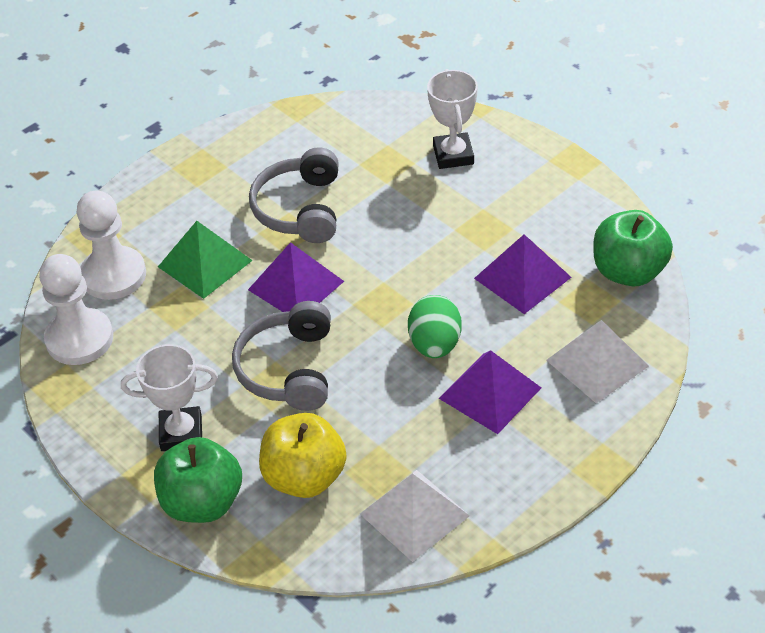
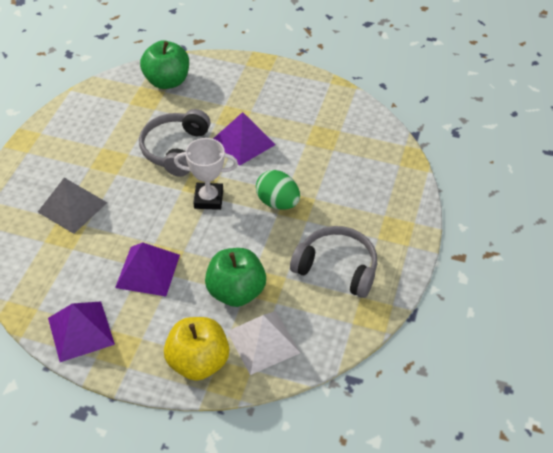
green pyramid: [158,221,253,299] = 1 -> none = 0
grey pyramid: none = 0 -> [38,178,107,234] = 1
white pawn: [39,254,113,365] [77,190,146,300] = 2 -> none = 0
white pyramid: [360,470,470,562] [546,320,649,403] = 2 -> [227,311,300,375] = 1
white trophy: [121,344,218,451] [427,69,478,169] = 2 -> [174,138,238,210] = 1

